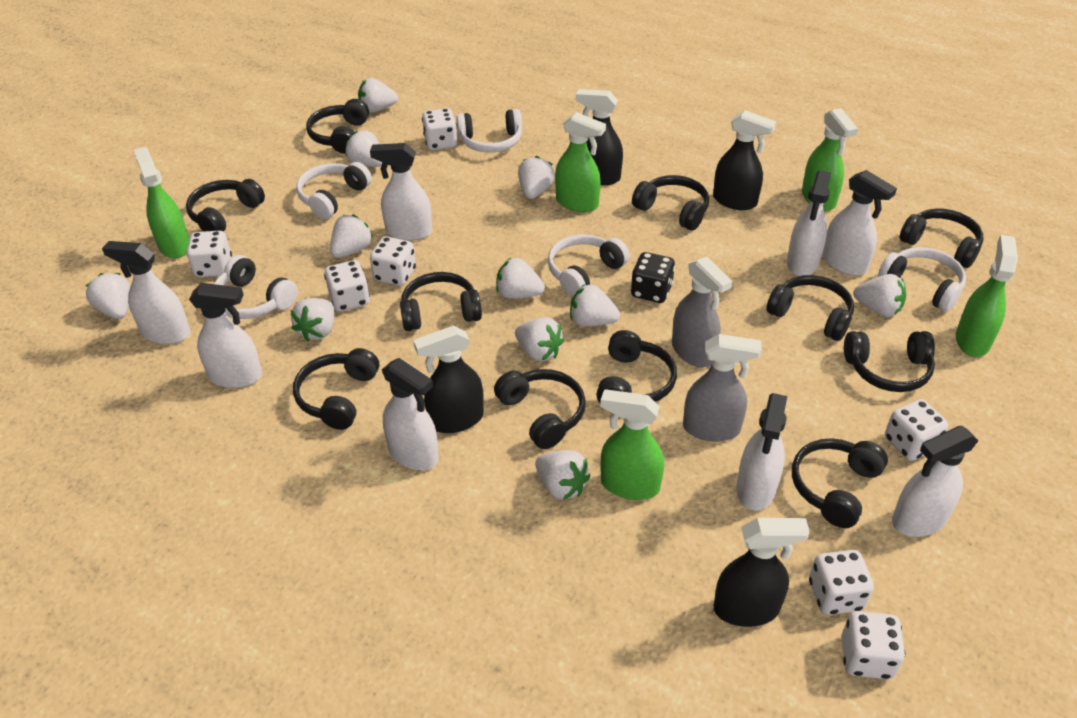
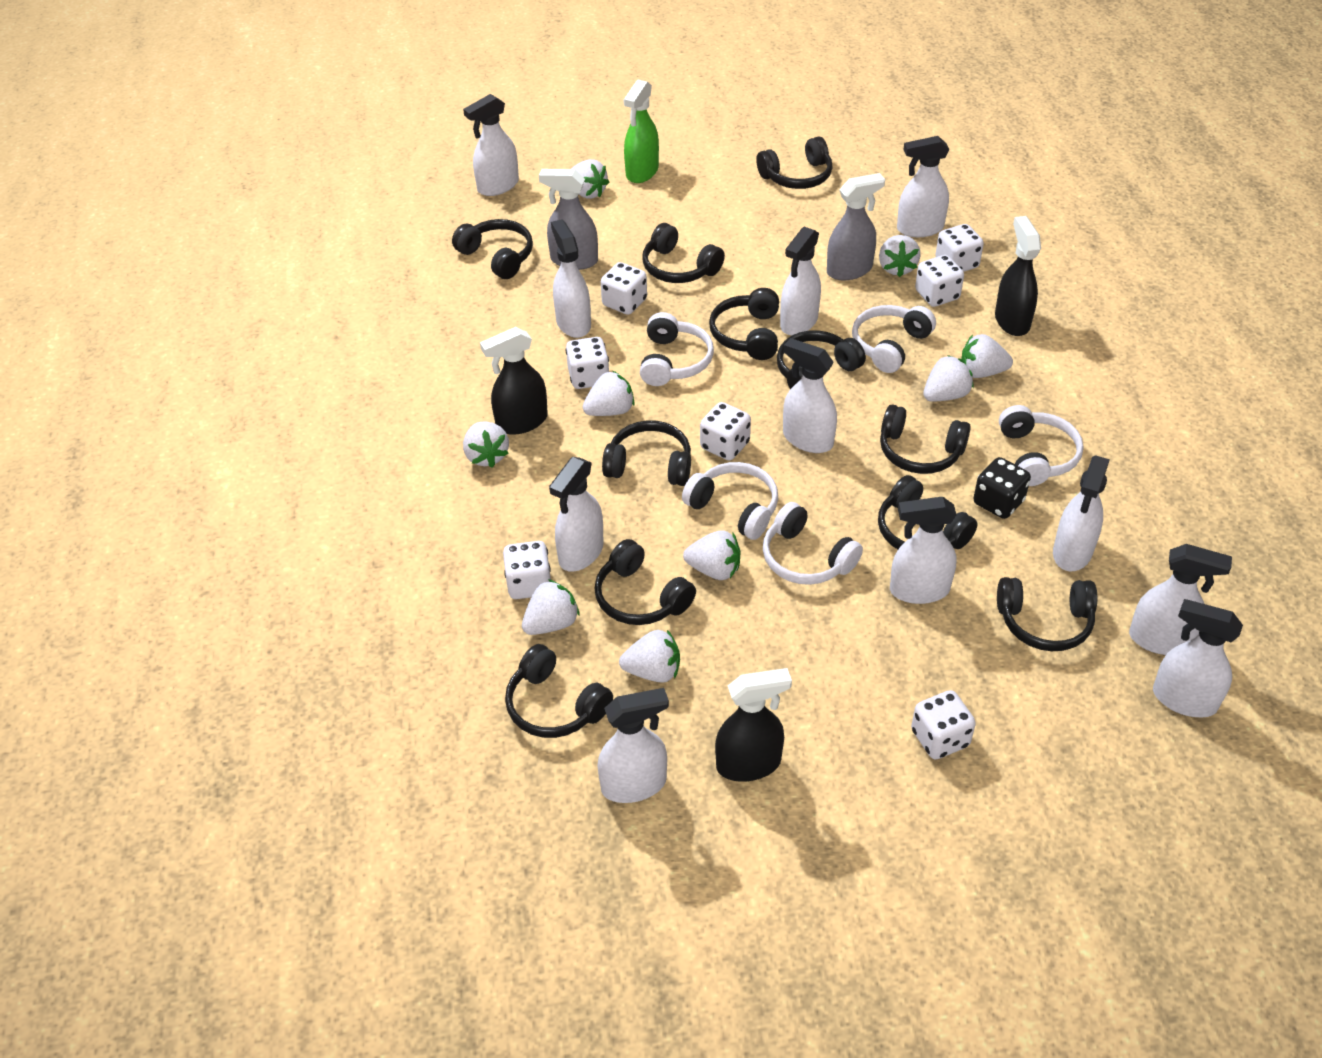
black spray bottle: [413,326,484,433] [576,89,623,185] [713,110,776,210] [714,518,810,627] = 4 -> [480,327,548,435] [715,668,792,782] [995,216,1041,336] = 3
green spray bottle: [134,147,190,258] [555,112,606,212] [600,389,664,500] [802,108,858,211] [956,235,1018,357] = 5 -> [624,80,659,183] = 1
white spray bottle: [102,241,190,344] [189,283,262,388] [370,143,432,241] [382,358,439,470] [736,393,787,511] [787,170,831,276] [822,170,897,276] [892,426,979,537] = 8 -> [463,94,519,196] [549,457,604,572] [551,219,591,338] [598,688,669,803] [780,227,821,336] [783,338,837,453] [890,497,956,604] [897,136,949,237] [1053,455,1110,572] [1129,544,1232,655] [1153,599,1243,718] = 11
white strawberry: [85,273,130,319] [291,298,334,341] [330,214,373,258] [345,130,382,167] [358,78,398,113] [496,258,545,299] [515,317,564,362] [518,156,555,199] [535,450,591,500] [570,284,620,326] [853,274,906,317] = 11 -> [463,421,509,468] [522,579,580,635] [571,159,609,199] [583,371,635,416] [619,630,680,683] [683,530,740,580] [879,235,921,277] [923,355,974,402] [961,334,1013,378] = 9

